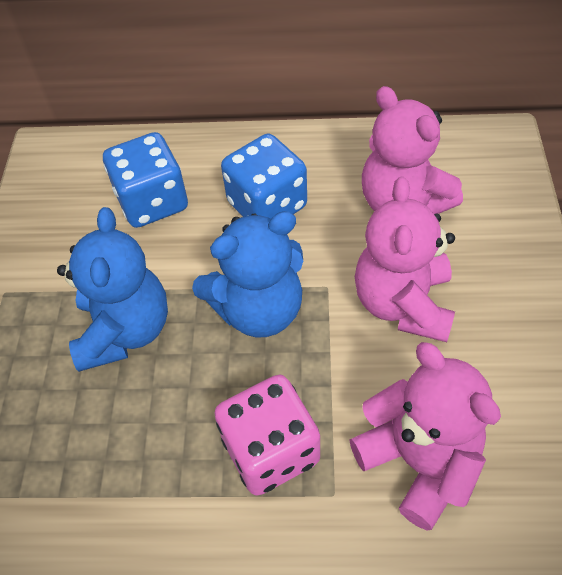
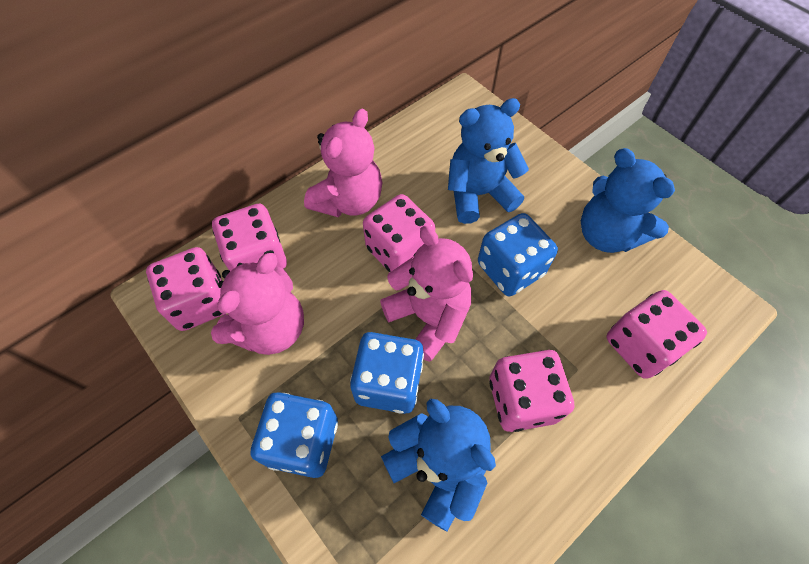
blue dice: [103,132,188,228] [221,134,307,219] = 2 -> [250,392,338,478] [350,332,424,414] [478,213,558,296] = 3
blue teddy bear: [57,207,168,372] [192,211,303,338] = 2 -> [381,399,496,532] [448,98,529,224] [581,148,675,253] = 3
pink dice: [215,375,320,496] = 1 -> [146,247,225,331] [212,204,287,271] [363,194,435,272] [489,350,574,432] [606,290,707,379] = 5

